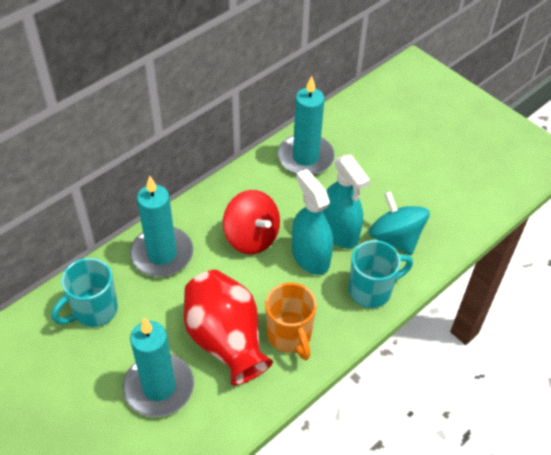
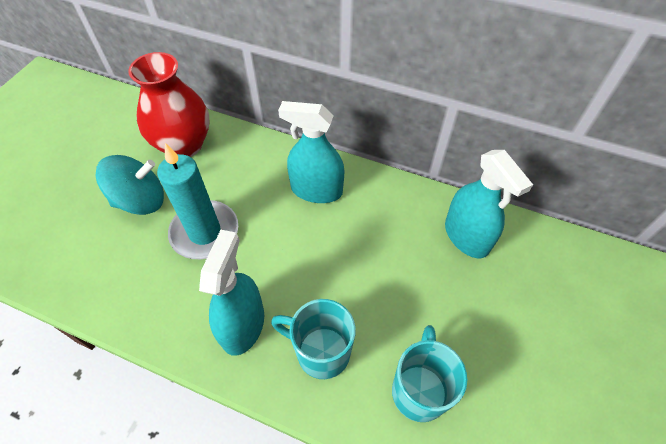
orange mug: [265,283,317,360] = 1 -> none = 0
red spinning top: [223,190,280,254] = 1 -> none = 0
turquoise candle: [123,318,194,417] [130,176,193,277] [278,76,335,175] = 3 -> [157,143,238,259] = 1
turquoise spray bottle: [292,169,333,275] [323,154,370,249] = 2 -> [199,230,264,356] [278,101,344,203] [445,150,533,258] = 3

